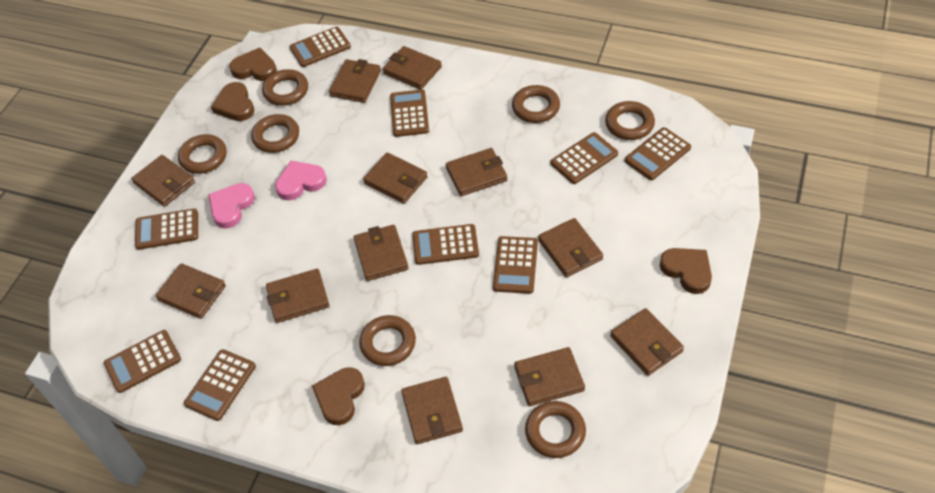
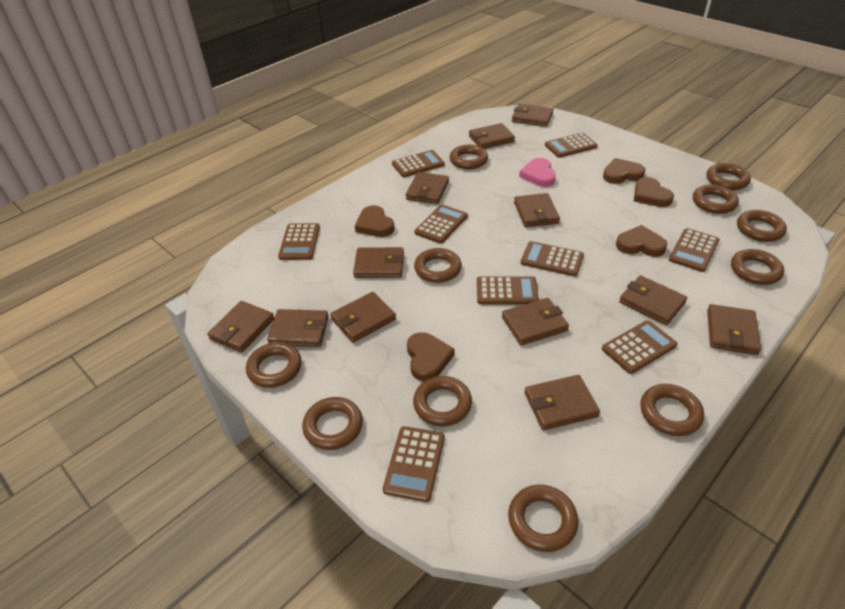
brown heart: [211,82,254,121] [229,48,277,81] [312,367,365,425] [660,248,712,294] = 4 -> [355,205,395,237] [407,332,455,381] [603,158,646,184] [616,225,667,257] [634,177,674,207] = 5
brown ring: [178,134,227,174] [251,114,299,153] [262,69,308,106] [359,315,416,366] [512,85,560,123] [525,401,586,458] [605,101,655,140] = 7 -> [246,342,302,388] [302,397,363,450] [413,376,472,426] [414,248,462,283] [450,144,488,169] [508,485,579,552] [640,384,704,436] [693,184,739,214] [706,163,751,190] [731,249,784,285] [737,210,787,242] = 11
pink heart: [208,183,255,229] [275,161,327,200] = 2 -> [519,158,556,187] = 1

